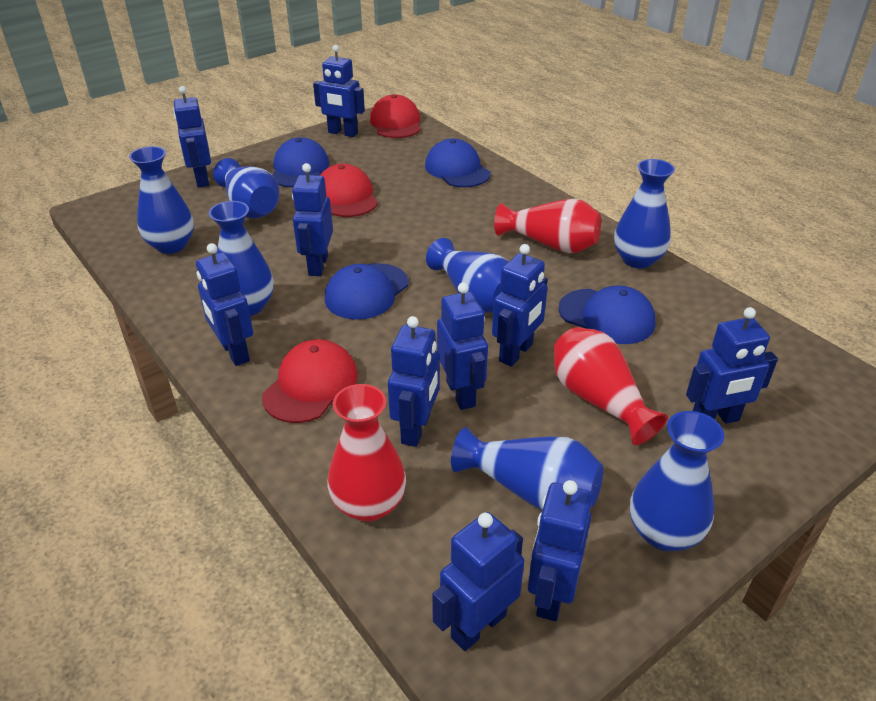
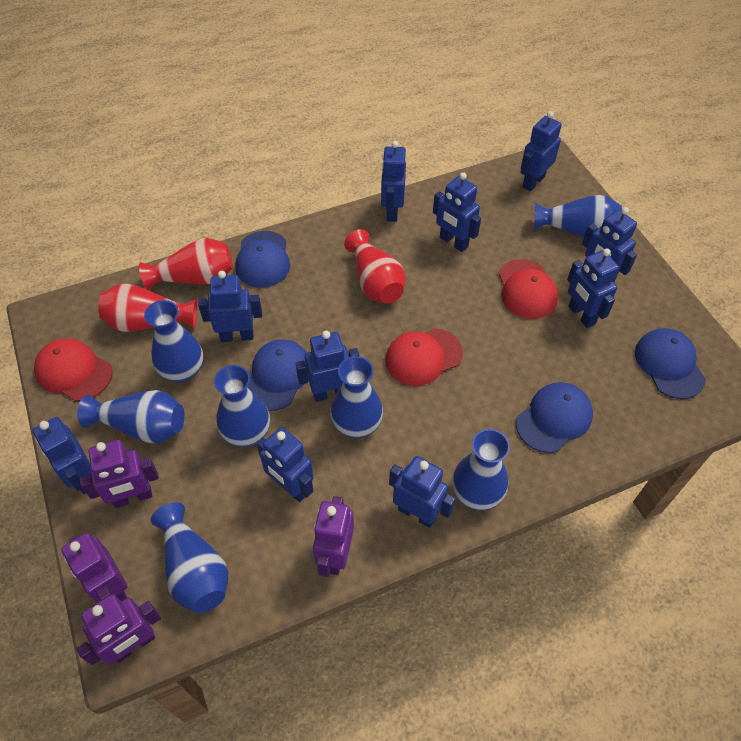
purple robot: none = 0 -> [61,533,127,603] [77,594,161,665] [80,440,159,508] [313,496,354,577] = 4

